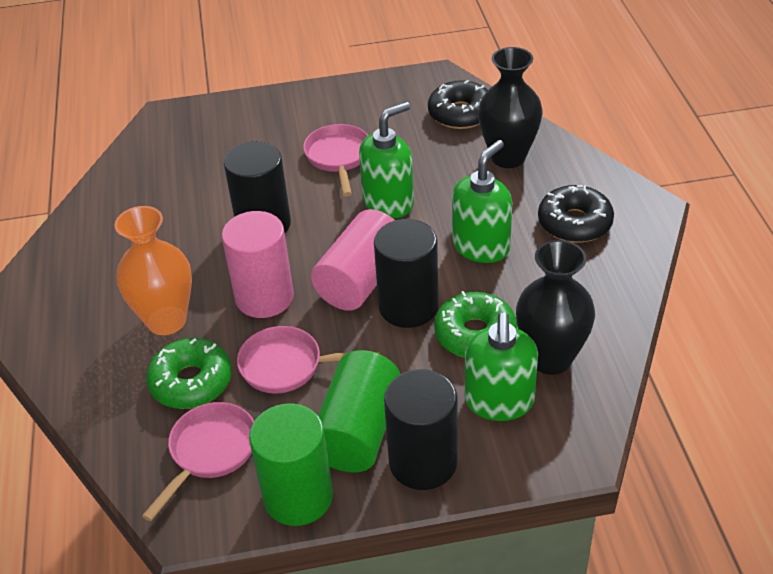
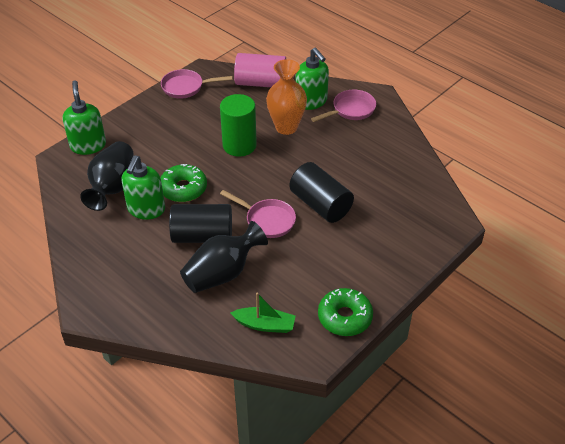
black cylinder: [224,141,291,233] [374,219,439,328] [384,369,457,490] = 3 -> [169,204,232,243] [289,162,354,223] = 2
black donut: [428,80,488,129] [538,185,614,243] = 2 -> none = 0
green boat: none = 0 -> [230,292,296,333] = 1
green cylinder: [249,403,333,526] [318,350,400,473] = 2 -> [220,94,257,157] = 1
pink cylinder: [222,211,294,318] [311,209,395,311] = 2 -> [234,53,286,87] = 1

